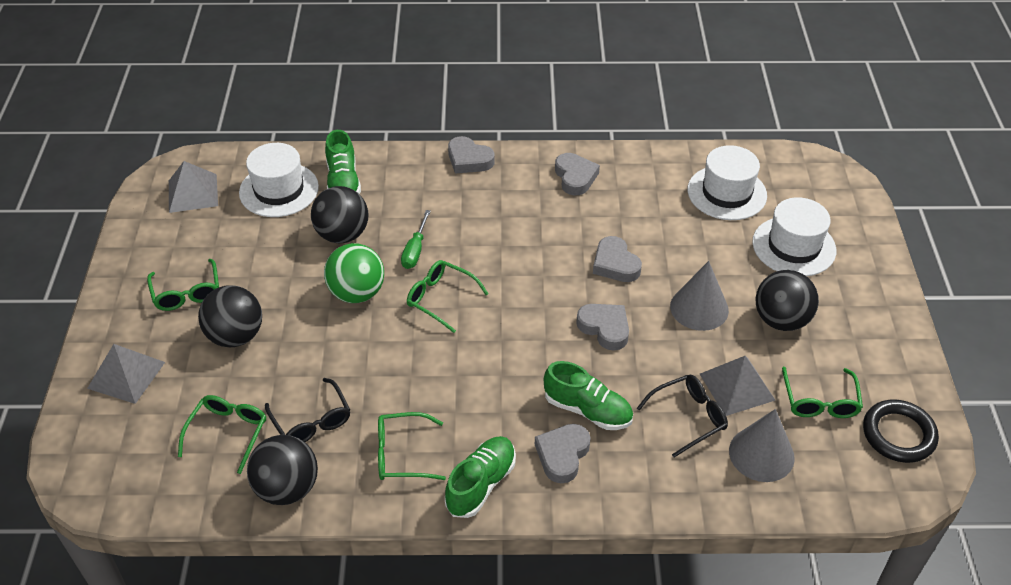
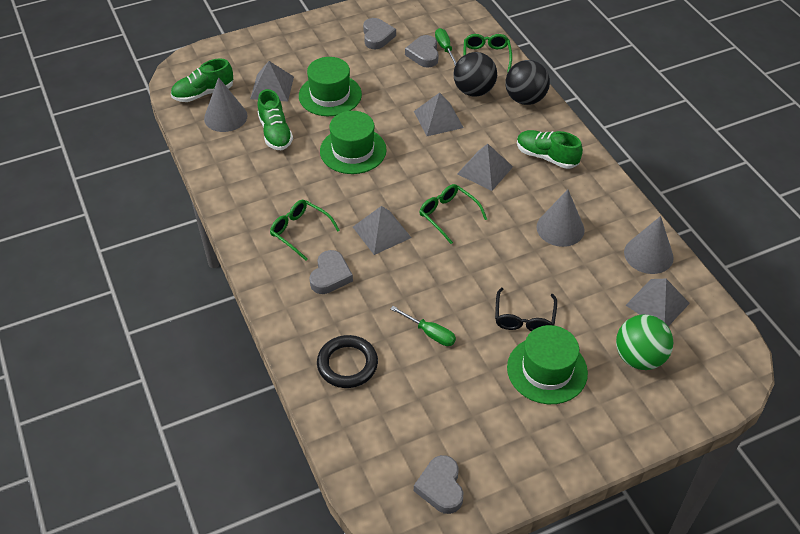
black ball: [198,285,262,347] [247,435,318,505] [311,186,369,243] [756,270,819,331] = 4 -> [453,52,497,97] [505,60,550,105] = 2
black glasses: [265,378,350,442] [637,375,728,458] = 2 -> [495,288,557,332] = 1
green glasses: [147,259,219,311] [178,395,266,474] [378,412,446,480] [407,260,489,333] [782,367,863,418] = 5 -> [270,200,340,261] [419,184,487,244] [463,34,512,73] = 3
green hat: none = 0 -> [299,57,362,116] [320,111,387,174] [507,325,588,404] = 3
green screwdriver: [401,210,431,269] = 1 -> [390,306,456,346] [435,28,457,65] = 2
grey cone: [670,261,729,331] [729,409,795,482] = 2 -> [204,77,248,132] [537,189,584,247] [624,216,674,274] = 3
grey heart: [448,136,495,174] [535,424,591,483] [555,153,600,195] [576,304,629,350] [593,236,642,282] = 5 -> [309,250,353,294] [363,18,396,49] [405,35,439,68] [414,455,463,514] = 4
grey pyramid: [87,344,165,404] [169,161,218,213] [700,356,775,416] = 3 -> [250,61,294,101] [353,206,411,255] [414,93,464,136] [457,144,513,191] [625,279,690,326] = 5
white hat: [239,143,319,217] [687,145,767,220] [752,197,836,276] = 3 -> none = 0

